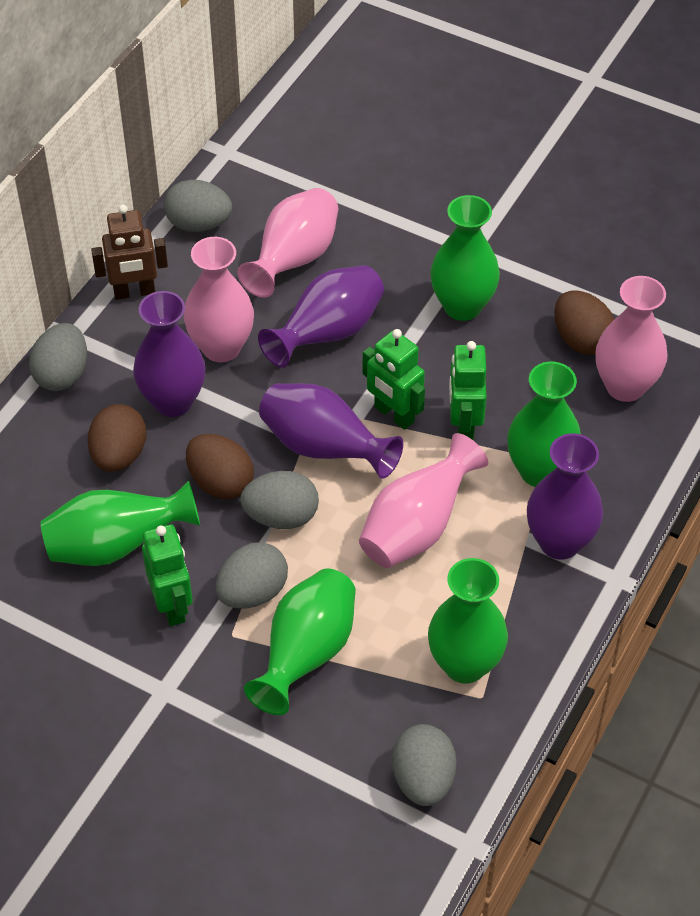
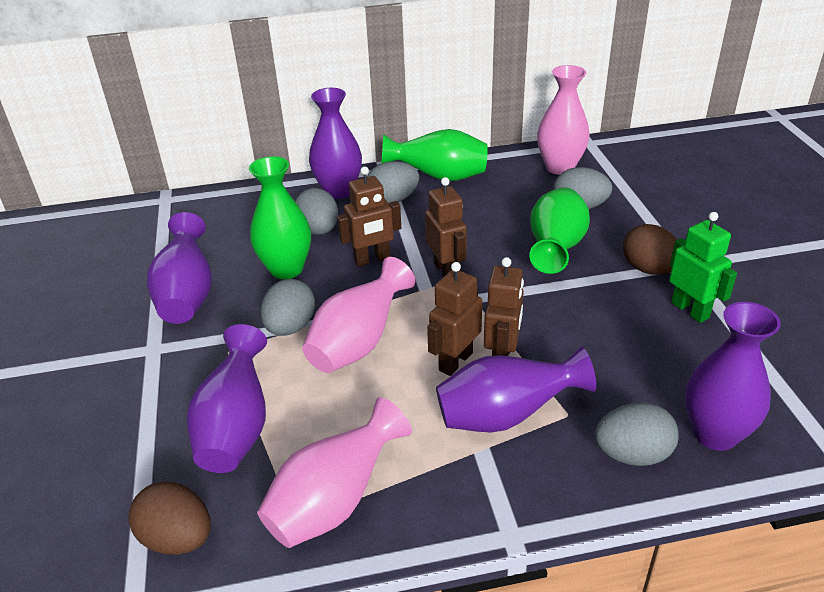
brown egg: [87,404,146,472] [186,434,254,500] [554,290,614,355] = 3 -> [128,481,211,555] [623,224,677,275] = 2
brown robot: [91,205,168,300] = 1 -> [337,167,401,267] [425,177,467,277] [427,262,482,376] [484,257,524,356] = 4
green robot: [142,525,192,626] [363,329,425,430] [449,341,487,441] = 3 -> [669,212,737,323] = 1
green vase: [41,481,200,566] [244,568,356,715] [428,558,508,684] [430,195,500,321] [507,362,581,487] = 5 -> [249,156,311,279] [381,129,488,181] [529,187,590,274] = 3
pink vase: [184,237,254,362] [238,188,338,297] [359,433,488,568] [595,276,668,402] = 4 -> [257,397,412,548] [302,257,415,373] [537,65,590,175] = 3
purple vase: [133,291,205,417] [258,265,384,367] [259,383,403,479] [527,433,603,560] = 4 -> [147,212,212,324] [187,324,267,473] [309,88,362,199] [436,346,596,433] [685,302,781,451] = 5

